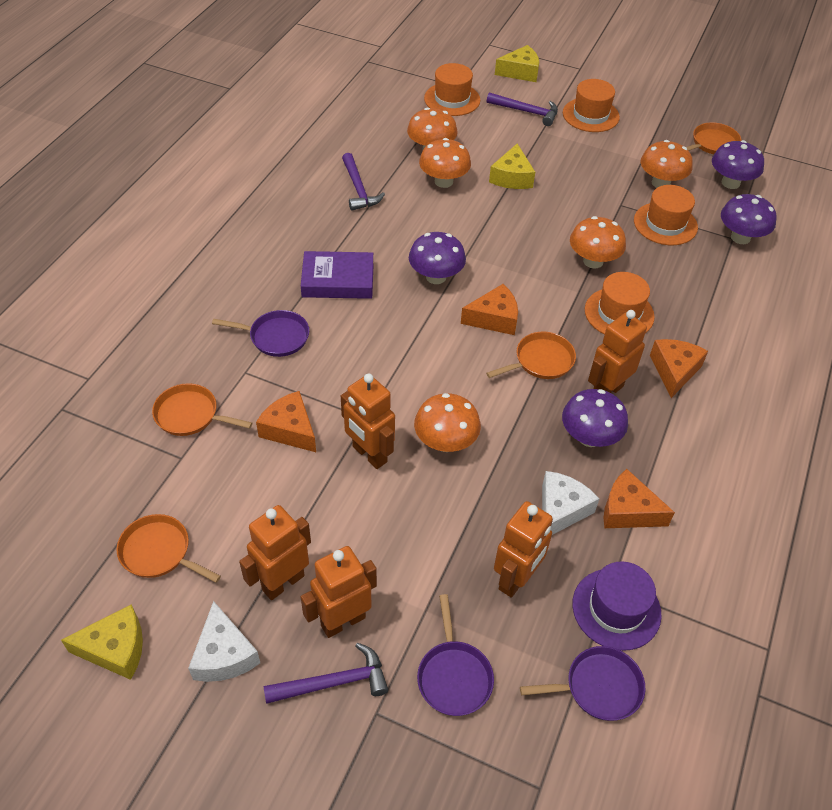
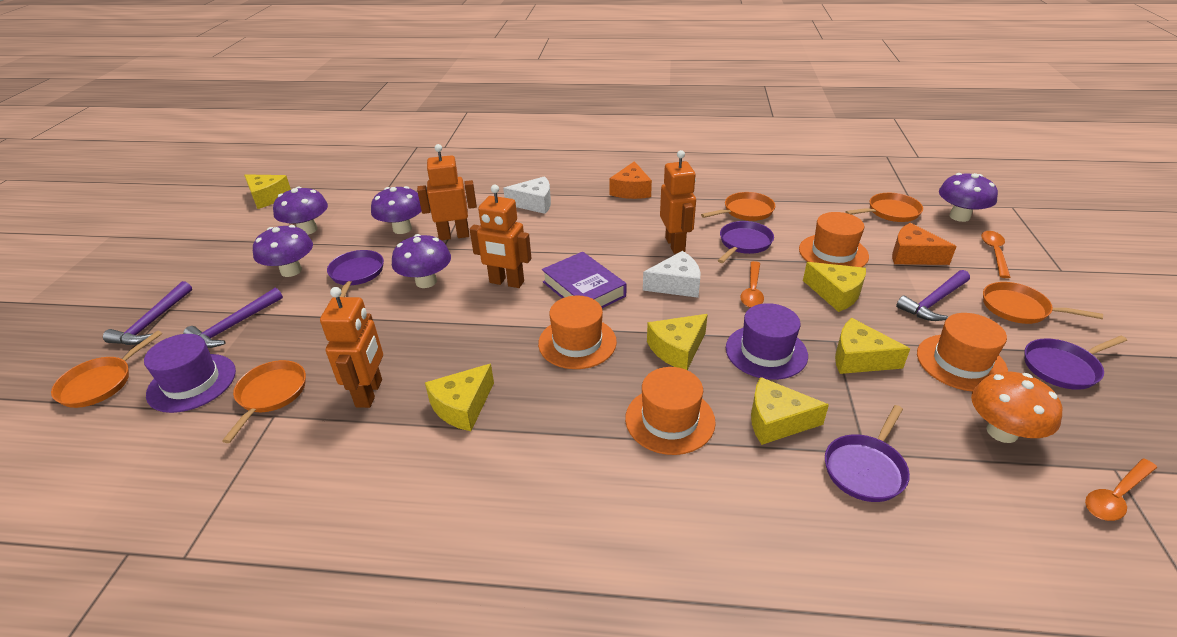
orange cheese: [256,391,316,452] [461,284,518,335] [603,469,675,528] [650,339,708,398] = 4 -> [609,161,652,199] [892,223,957,265] = 2
orange mushroom: [407,107,458,151] [414,393,481,452] [419,138,471,188] [570,216,626,268] [641,140,693,188] = 5 -> [971,371,1062,443] = 1
orange pan: [117,514,221,583] [152,383,252,436] [486,332,576,379] [686,122,741,154] = 4 -> [51,330,162,408] [222,360,306,443] [701,192,775,221] [845,193,923,222] [983,282,1103,324] = 5
orange robot: [239,505,311,600] [301,546,377,638] [341,373,395,469] [494,501,553,598] [588,310,647,393] = 5 -> [320,287,383,408] [417,144,477,240] [470,185,531,288] [660,150,696,254] = 4
orange spoon: none = 0 -> [740,261,764,308] [981,231,1011,278] [1085,459,1157,521] = 3
purple hat: [573,561,662,651] = 1 -> [144,334,236,413] [726,303,808,380] = 2
purple mushroom: [409,232,466,284] [562,389,628,447] [712,140,764,189] [721,194,777,244] = 4 -> [253,225,313,277] [273,187,328,235] [371,186,421,234] [392,234,451,288] [939,173,998,222] = 5
purple pan: [212,310,309,357] [417,594,494,716] [520,646,645,721] = 3 -> [327,250,384,297] [718,221,774,263] [825,405,910,502] [1024,336,1127,390] = 4
yellow cheese: [61,604,143,680] [489,143,535,189] [495,45,539,82] = 3 -> [244,174,291,209] [425,364,494,431] [647,314,708,370] [751,377,829,445] [803,262,866,312] [835,318,910,374] = 6

